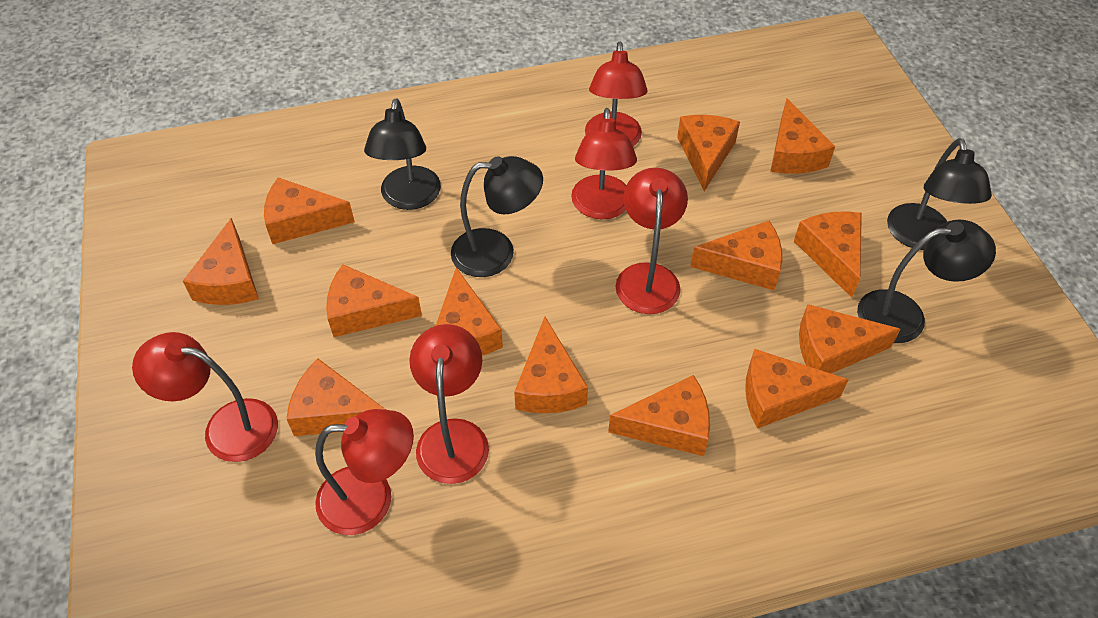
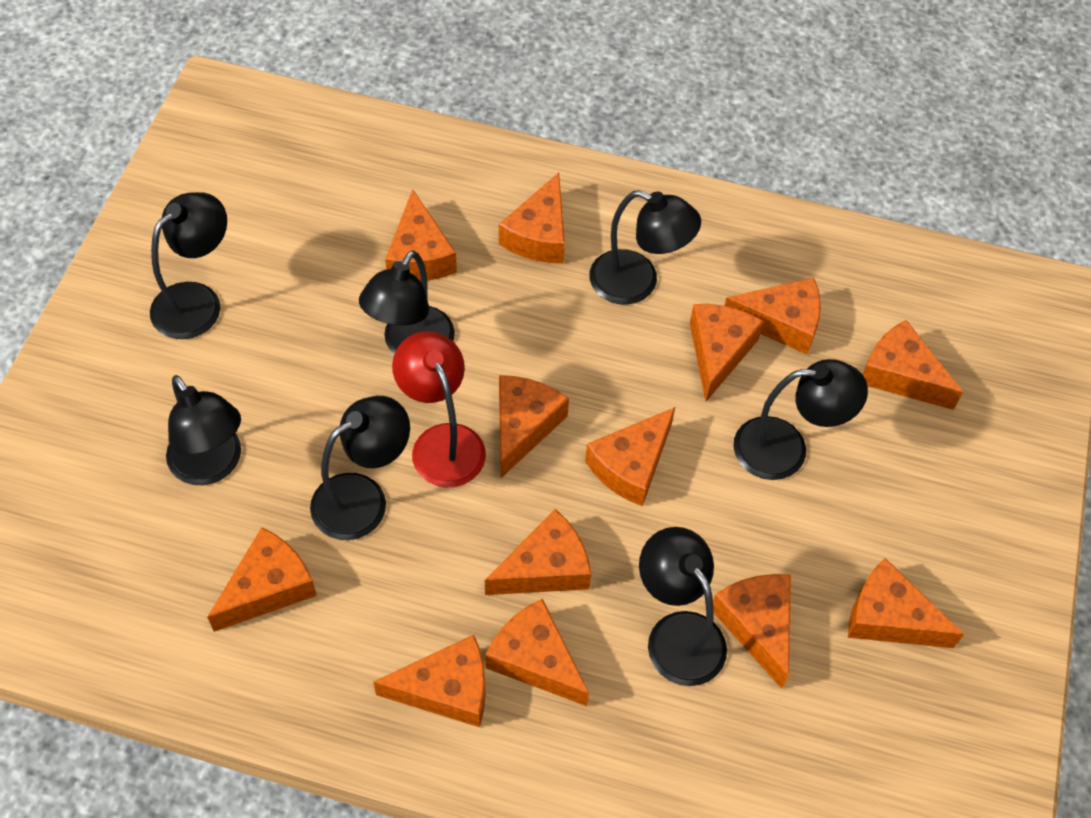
black lamp: [364,98,441,210] [451,156,543,277] [857,219,996,343] [887,138,992,250] = 4 -> [150,192,227,339] [166,375,241,485] [310,396,410,540] [359,250,455,354] [589,190,701,305] [639,527,727,686] [733,359,868,480] = 7
red lamp: [132,332,278,462] [315,409,414,535] [409,324,489,484] [571,108,637,219] [585,42,647,147] [615,168,688,314] = 6 -> [392,331,486,487] = 1

